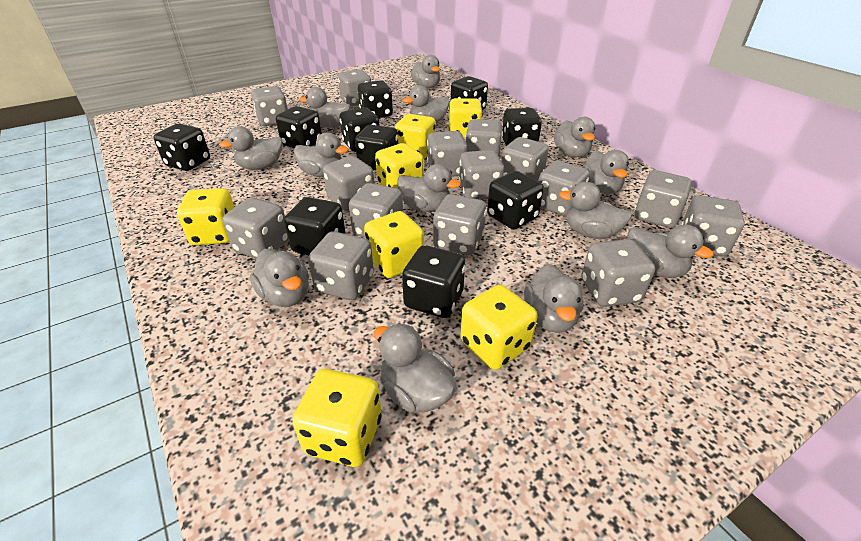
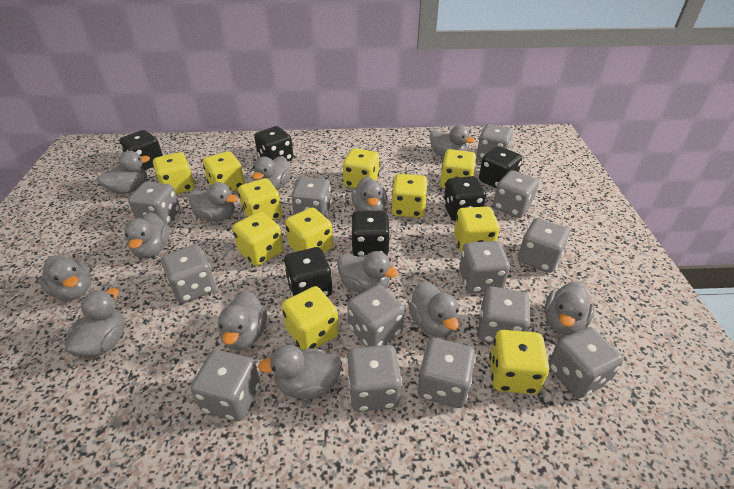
black dice: [153,124,210,171] [276,106,322,148] [284,197,346,255] [339,107,380,152] [355,125,398,170] [358,80,393,118] [402,245,465,318] [451,76,488,110] [487,171,544,229] [502,108,542,146] = 10 -> [119,130,163,170] [254,126,293,161] [284,247,332,297] [351,211,390,256] [444,176,486,221] [479,146,522,188] = 6
grey dice: [222,198,289,259] [251,86,288,126] [308,231,374,300] [323,156,375,211] [338,69,371,106] [349,183,403,237] [427,131,468,177] [433,194,486,255] [459,150,504,200] [466,119,502,157] [501,137,549,181] [538,161,589,216] [581,239,655,307] [634,170,692,228] [681,195,745,257] = 15 -> [128,182,180,225] [161,245,216,303] [191,350,260,421] [291,177,332,217] [347,285,404,347] [347,345,402,412] [417,338,475,408] [459,241,510,293] [476,124,513,160] [478,286,530,343] [493,170,539,218] [518,218,570,273] [548,327,624,398] = 13
yellow dice: [177,188,235,245] [292,369,382,467] [364,211,424,278] [375,143,424,189] [395,114,436,158] [449,98,483,138] [460,285,537,370] = 7 -> [153,152,195,194] [203,151,245,192] [232,212,284,266] [238,178,282,221] [282,286,339,350] [285,207,333,253] [343,148,379,189] [391,174,427,218] [440,149,476,188] [454,207,500,253] [489,330,549,394] = 11

